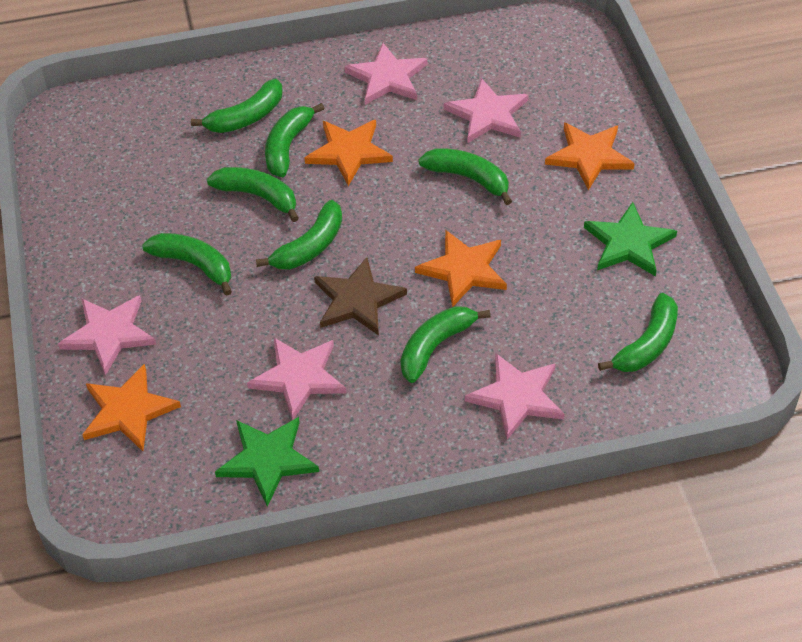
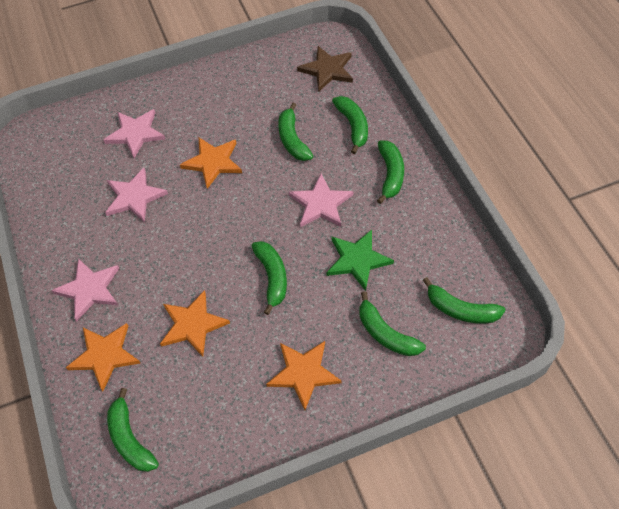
green banana: [142,233,232,296] [191,79,283,133] [207,167,299,222] [256,200,342,269] [265,103,325,177] [401,306,491,383] [418,148,512,205] [598,293,678,372] = 8 -> [107,388,159,472] [252,241,287,315] [278,103,313,161] [332,96,368,154] [360,291,426,356] [377,141,404,204] [423,277,506,324] = 7
green star: [215,417,319,507] [584,202,677,277] = 2 -> [326,230,394,291] = 1
pink star: [58,295,156,375] [247,338,346,420] [344,43,427,105] [444,78,528,143] [465,353,564,440] = 5 -> [51,258,120,322] [104,109,165,158] [105,168,168,223] [289,174,353,227] = 4

